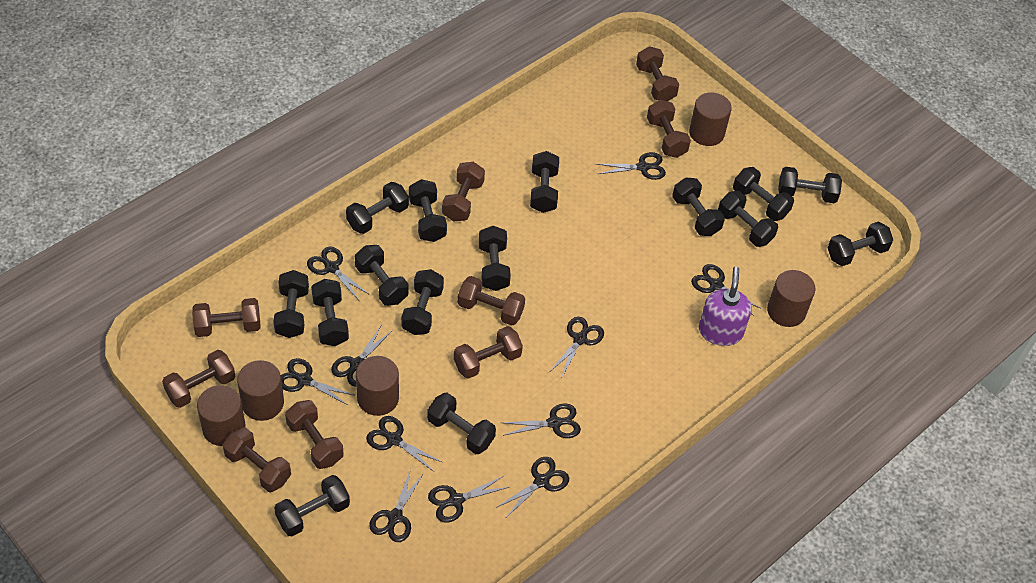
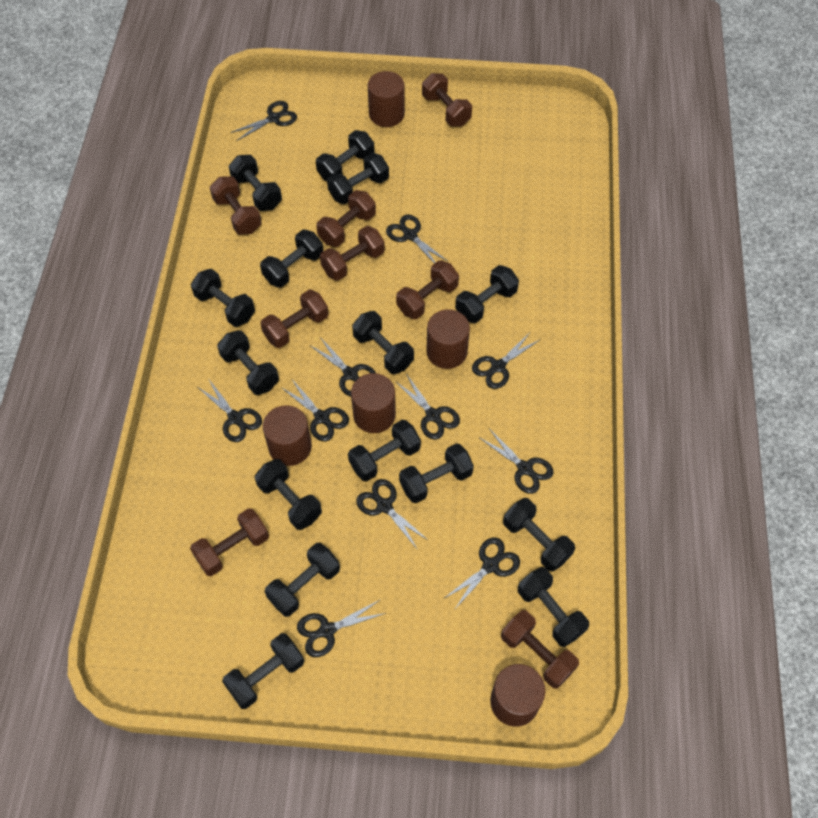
brown dumbbell: [162,350,235,408] [192,298,261,337] [223,427,291,492] [285,400,344,469] [442,162,485,221] [454,326,523,379] [458,276,525,326] [636,46,679,101] [647,100,691,158] = 9 -> [190,508,269,576] [210,176,262,235] [260,290,328,348] [316,190,376,247] [320,226,385,281] [396,260,459,319] [422,73,472,126] [501,610,579,689] = 8
purple soap dispenser: [699,267,752,346] = 1 -> none = 0

